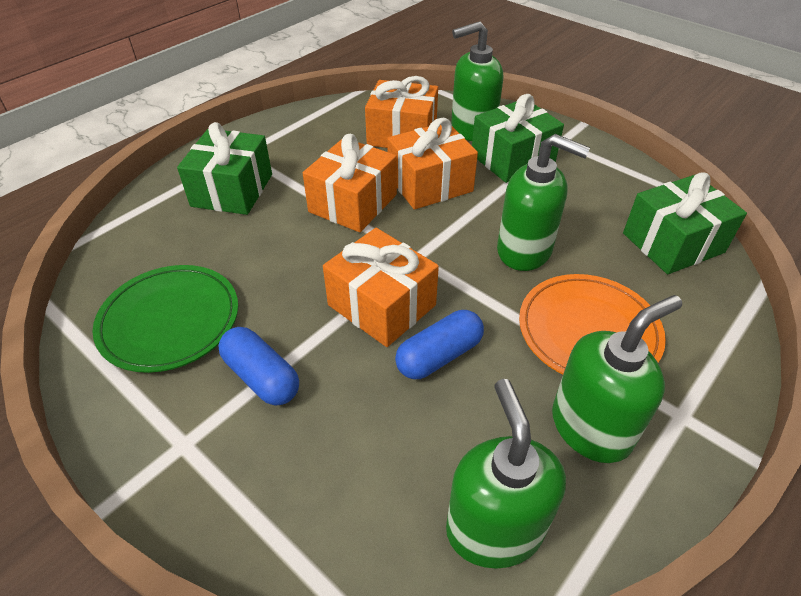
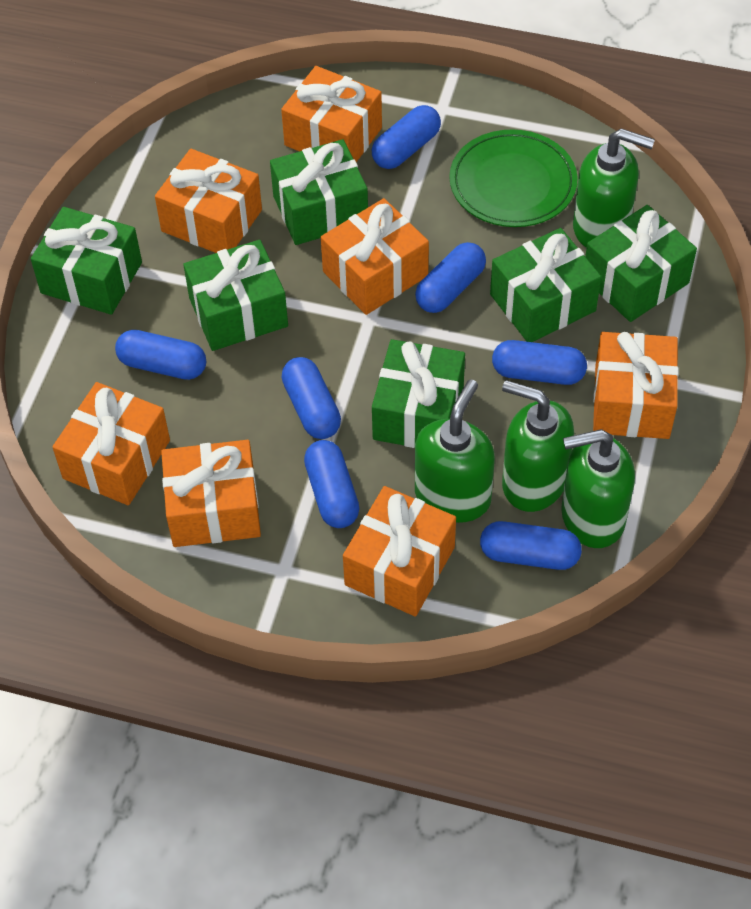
blue capsule: [218,327,299,405] [395,310,484,379] = 2 -> [115,330,206,380] [281,357,341,439] [304,440,360,528] [372,105,441,169] [415,242,486,313] [480,521,582,570] [492,340,587,385] = 7
green gift: [177,122,272,215] [472,94,564,183] [623,172,747,274] = 3 -> [31,207,142,315] [183,240,288,351] [270,139,368,245] [372,339,465,448] [490,228,601,342] [585,205,697,322] = 6
orange gift: [303,134,397,232] [323,228,439,347] [365,76,438,148] [387,118,478,210] = 4 -> [53,382,170,505] [155,149,262,253] [161,440,261,547] [281,66,382,162] [321,198,429,315] [343,486,456,617] [593,332,679,439] = 7
orange plate: [519,274,666,375] = 1 -> none = 0

